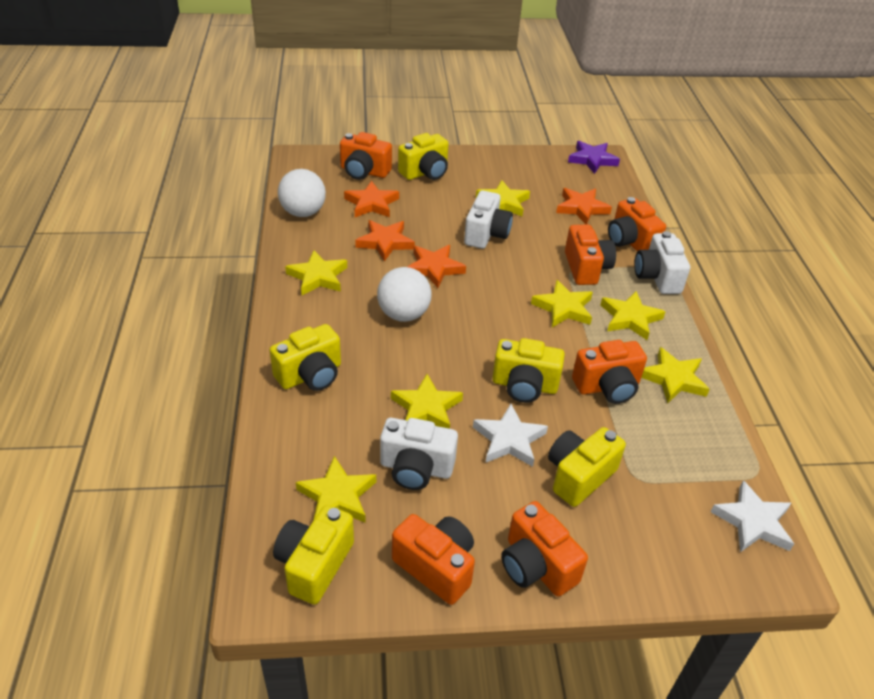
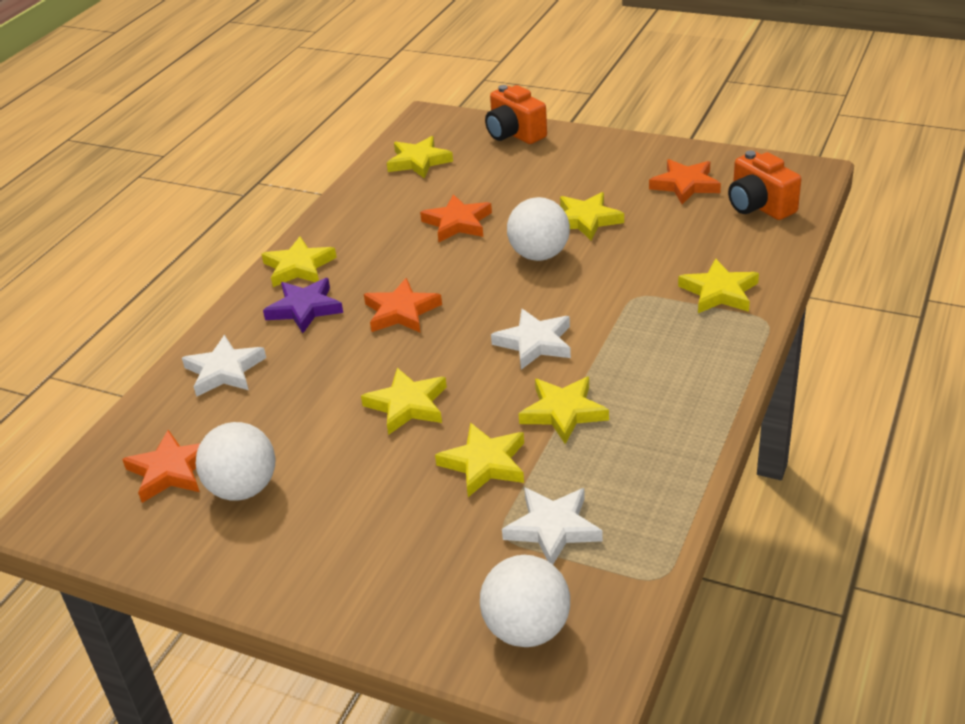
orange camera: [340,132,392,180] [392,514,475,605] [501,501,588,597] [565,225,616,285] [572,340,647,404] [608,197,666,251] = 6 -> [485,85,547,144] [728,151,801,220] = 2
white ball: [278,169,326,217] [377,267,432,322] = 2 -> [195,422,276,501] [480,555,570,647] [507,197,570,261] = 3
white camera: [380,418,458,490] [464,190,513,249] [634,231,690,294] = 3 -> none = 0
white star: [473,404,548,467] [711,480,794,552] = 2 -> [182,335,266,397] [491,309,571,370] [502,487,603,564] = 3
yellow camera: [270,324,341,391] [273,505,354,605] [398,133,449,180] [492,338,565,403] [548,427,626,507] = 5 -> none = 0

